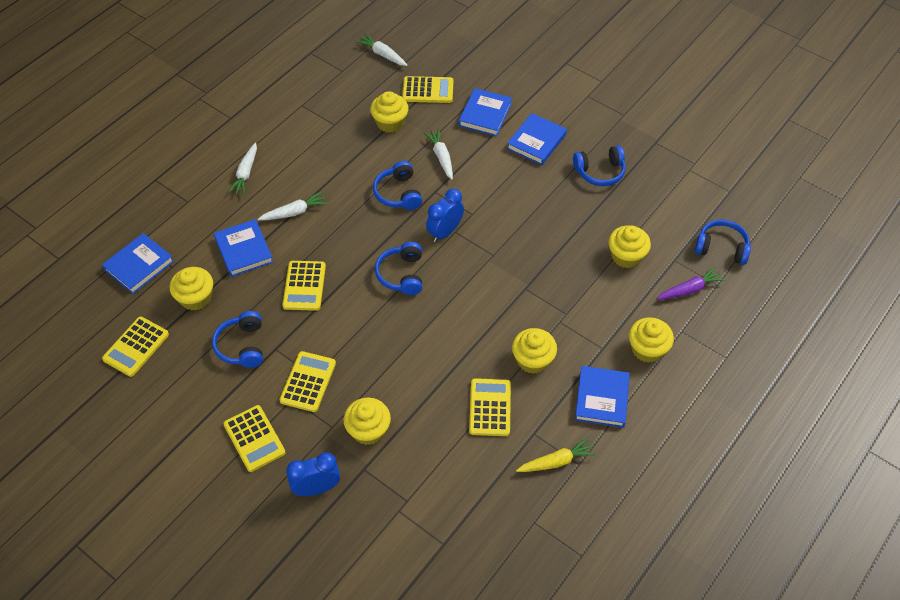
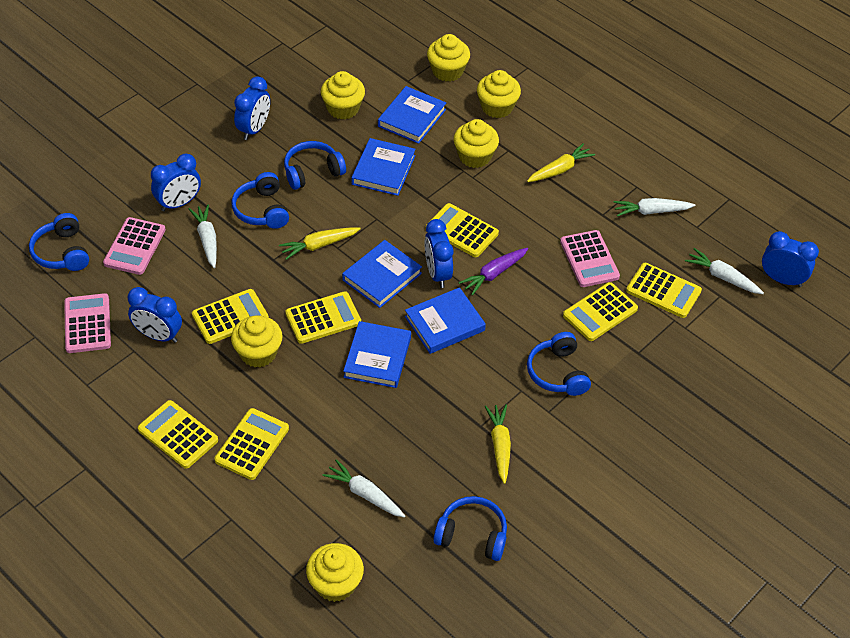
blue clock: [286,452,340,496] [426,189,464,242] = 2 -> [128,287,182,343] [151,154,201,211] [234,76,270,140] [424,219,453,288] [762,231,819,287] = 5
pink calculator: none = 0 -> [64,293,111,353] [103,217,166,275] [560,230,620,287] = 3
yellow calculator: [102,317,169,377] [223,405,286,472] [279,351,336,412] [282,261,326,311] [402,76,453,103] [469,378,511,436] = 6 -> [138,400,218,469] [192,289,269,344] [214,408,289,480] [285,291,361,344] [426,203,499,257] [563,282,638,341] [626,263,702,318] = 7
yellow carrot: [516,437,597,472] = 1 -> [279,227,361,260] [485,404,511,484] [527,143,595,182] = 3

